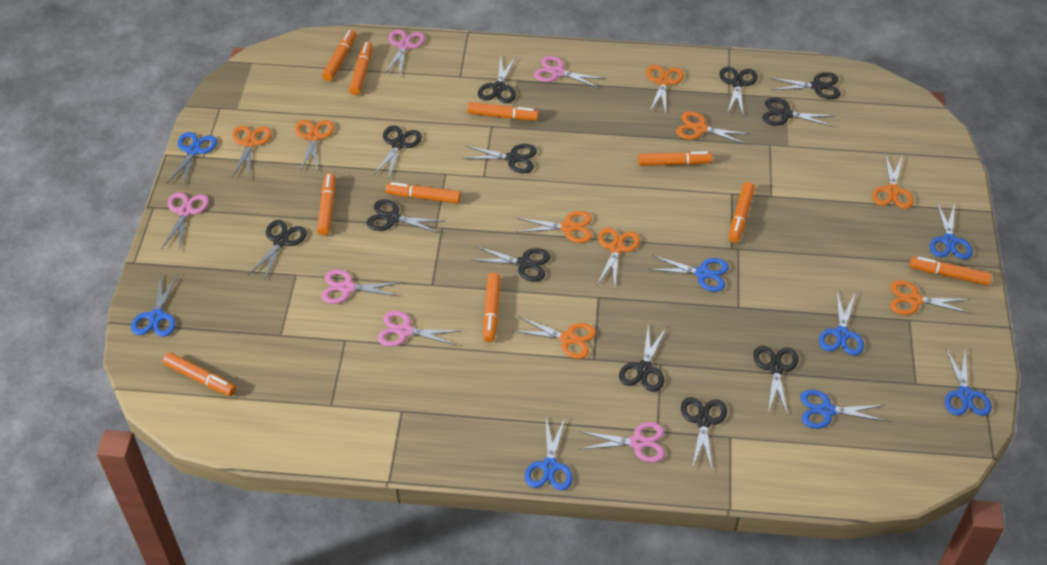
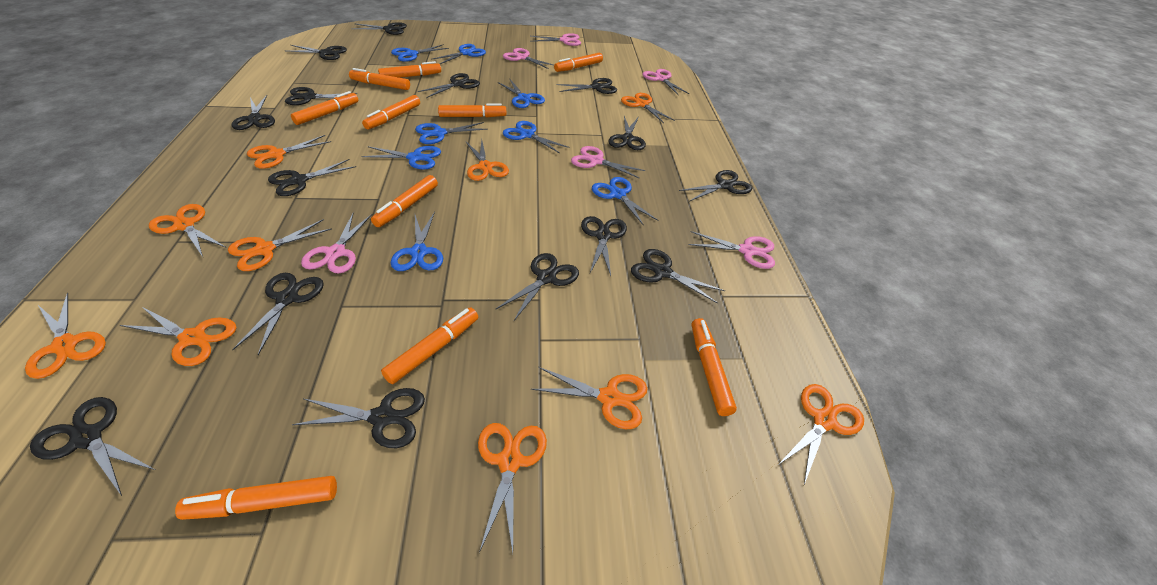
black scissors: [248,220,307,281] [366,199,443,234] [373,125,422,179] [462,144,537,173] [471,246,550,282] [478,57,516,103] [619,325,666,392] [681,397,727,469] [720,67,758,117] [753,346,799,416] [763,98,834,127] [769,72,841,99] = 12 -> [30,397,155,496] [232,95,275,130] [232,273,324,355] [268,159,356,196] [285,87,357,105] [288,45,347,60] [292,388,425,448] [352,22,407,35] [418,73,480,98] [496,253,579,321] [557,78,617,94] [581,216,627,276] [608,116,646,150] [631,249,725,304] [679,170,752,201] = 15
orange scissors: [232,126,272,177] [295,120,334,172] [513,316,596,359] [516,211,592,243] [597,227,640,286] [646,65,684,114] [676,111,750,145] [872,153,914,209] [890,280,970,315] = 9 -> [25,292,106,379] [120,306,236,366] [149,204,225,257] [228,219,332,271] [247,135,331,169] [466,140,509,181] [478,423,547,553] [531,367,648,429] [621,93,675,123] [778,384,864,485] = 10

